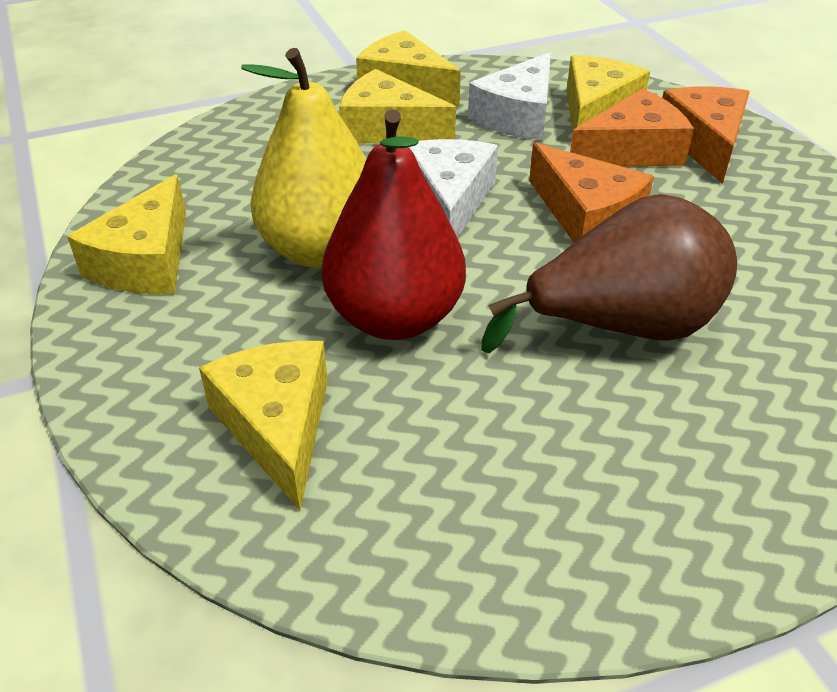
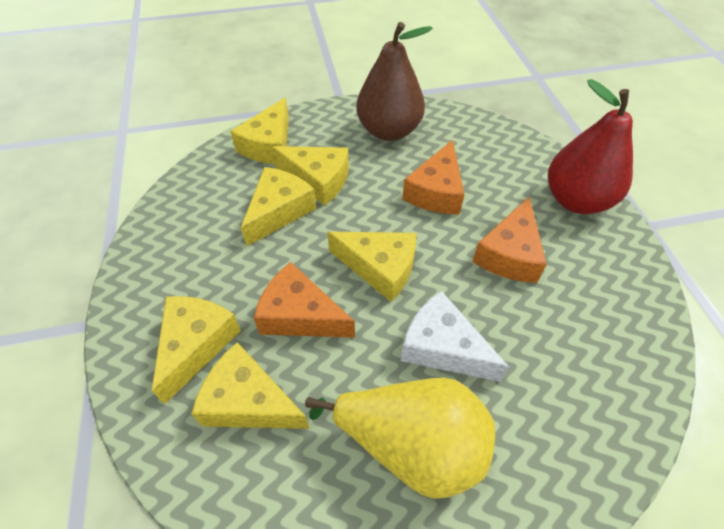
white cheese: [409,139,498,238] [468,52,551,140] = 2 -> [401,291,509,382] = 1
yellow cheese: [67,174,186,294] [199,341,328,510] [339,69,456,143] [356,30,461,106] [566,55,650,131] = 5 -> [152,296,241,404] [191,342,309,429] [230,97,289,164] [241,167,316,246] [271,146,349,206] [327,232,416,302] = 6

